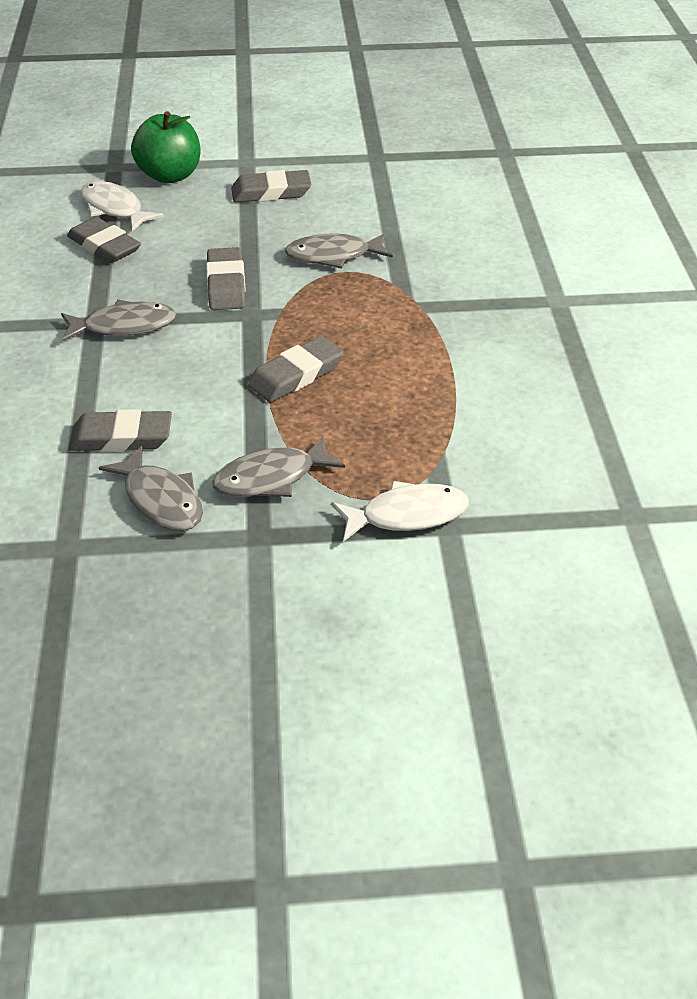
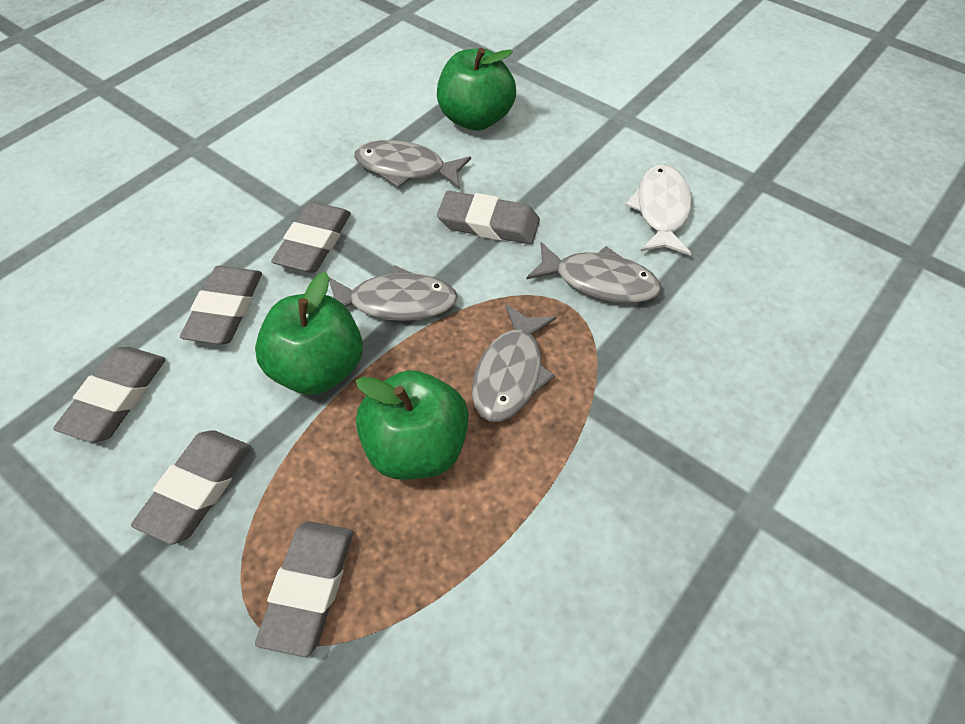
green apple: [131,111,201,183] = 1 -> [255,272,363,395] [356,370,469,480] [437,48,516,131] = 3
grey eraser: [67,217,141,263] [69,409,172,452] [206,247,246,310] [231,170,311,202] [248,336,343,403] = 5 -> [53,347,166,442] [131,430,251,545] [180,266,262,344] [255,521,353,657] [271,202,351,273] [437,191,540,244] = 6
white fish: [81,181,164,232] [331,481,469,542] = 2 -> [625,165,692,256] = 1

